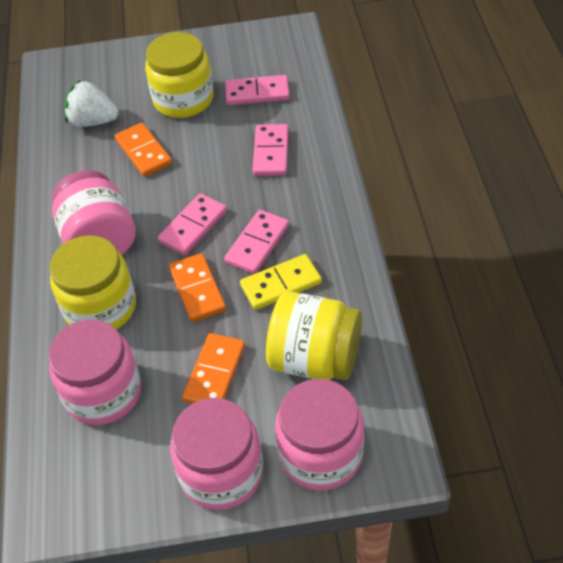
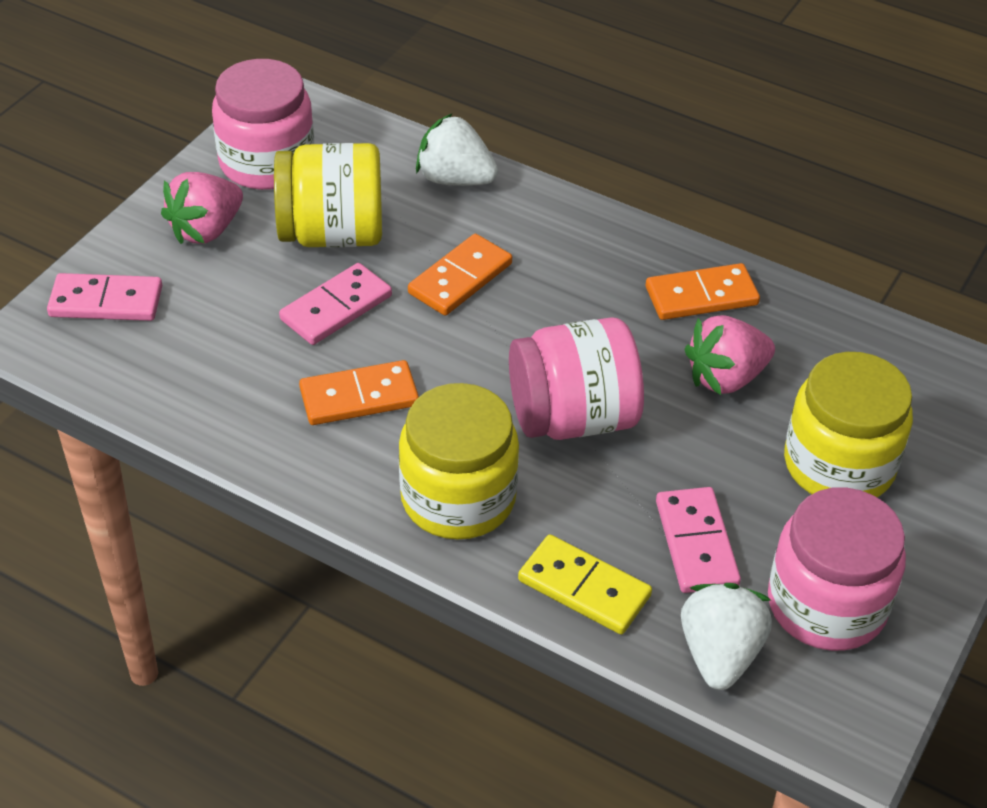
pink domino: [158,193,227,255] [224,210,289,274] [225,75,290,105] [253,124,289,176] = 4 -> [47,273,163,321] [279,263,392,345] [656,487,741,593] = 3
pink jar: [48,319,141,425] [52,170,136,255] [170,398,263,510] [275,379,364,491] = 4 -> [212,59,314,190] [509,317,644,440] [768,487,906,651] = 3
pink strawberry: none = 0 -> [161,172,243,244] [685,315,775,395] = 2
white strawberry: [64,80,119,127] = 1 -> [416,113,498,186] [681,583,772,690] = 2

